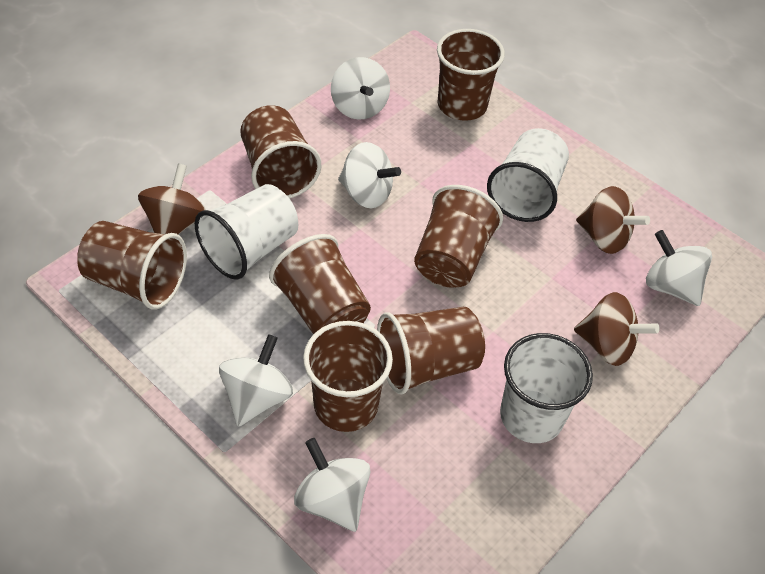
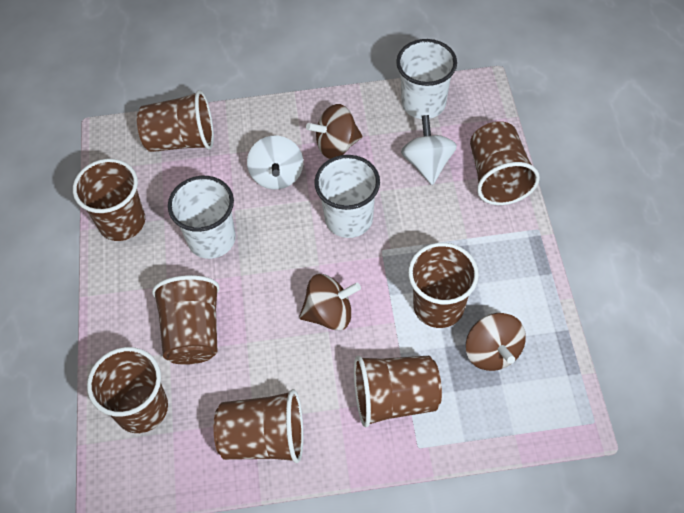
brown cup: [77,221,187,310] [240,105,321,199] [269,234,371,334] [303,321,393,432] [377,307,485,395] [414,185,503,288] [437,29,505,121] = 7 -> [73,159,145,241] [87,347,168,433] [137,90,214,152] [152,275,220,365] [214,389,303,463] [354,356,442,427] [408,243,479,328] [470,121,540,205] = 8
white spinning top: [219,334,293,427] [294,438,370,532] [331,57,390,120] [338,142,401,208] [646,230,712,306] = 5 -> [247,136,303,189] [401,115,457,185] = 2

